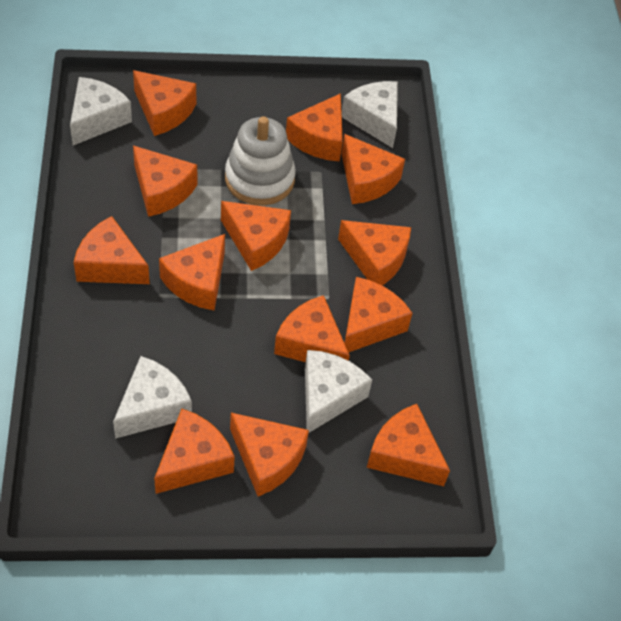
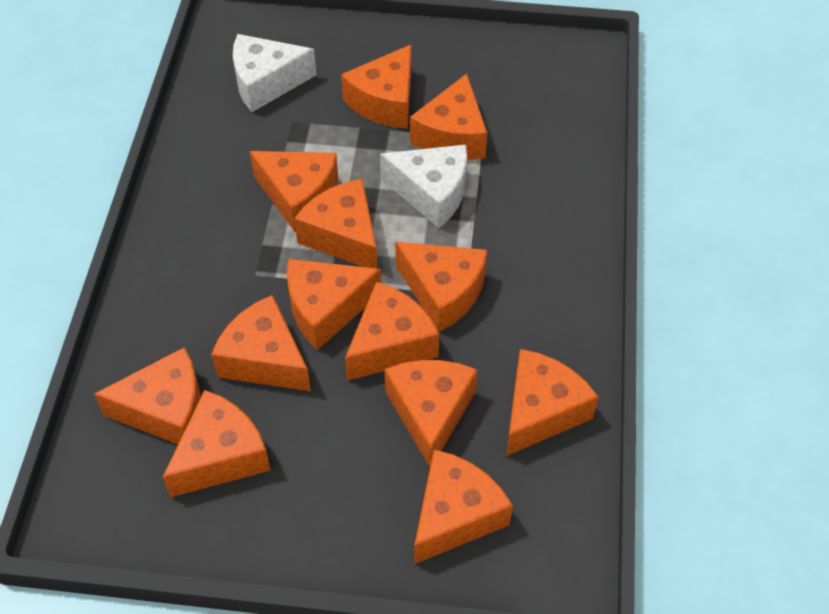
white cheese: [70,77,132,145] [113,356,192,439] [305,350,372,433] [342,81,398,148] = 4 -> [232,34,316,112] [380,145,467,228] = 2
white stacking toy: [225,116,296,205] = 1 -> none = 0

